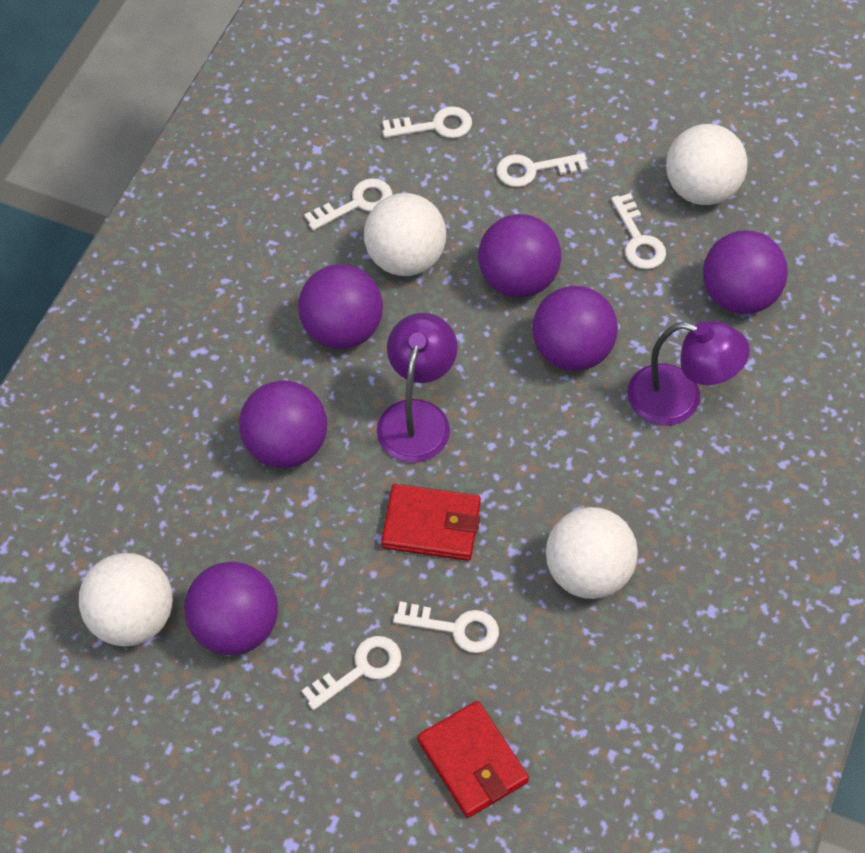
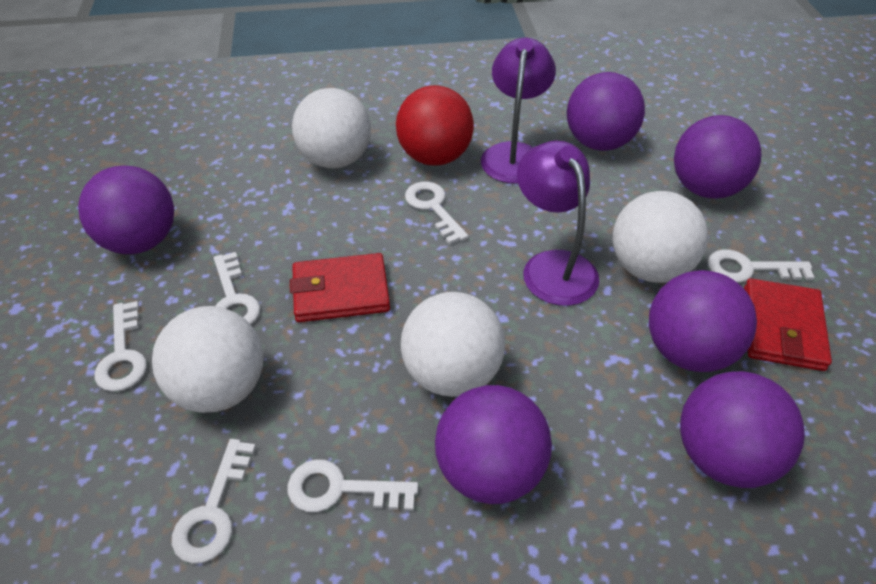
red ball: none = 0 -> [396,85,474,166] = 1

